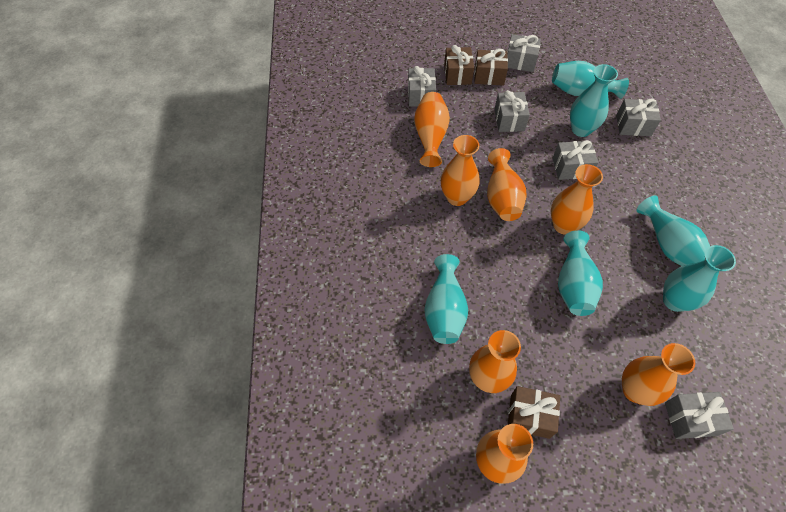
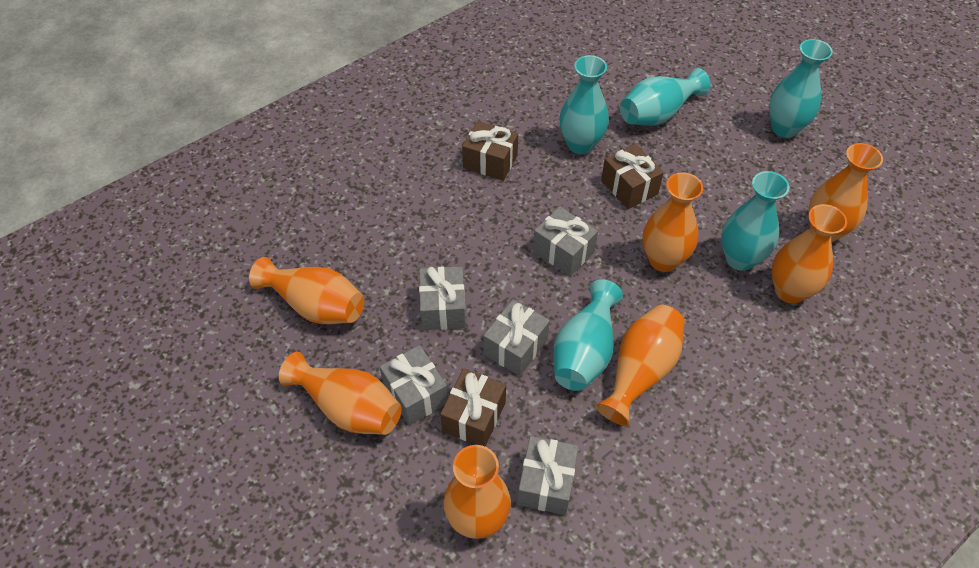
grey gift: [408,66,436,107] [494,90,530,132] [507,34,541,72] [552,140,598,180] [616,99,661,136] [665,392,734,439] = 6 -> [380,345,448,425] [419,266,466,330] [483,299,550,376] [518,436,578,515] [533,207,598,276] = 5
turquoise vase: [424,254,468,344] [552,61,629,99] [558,230,603,316] [570,64,618,137] [637,196,710,266] [663,245,736,312] = 6 -> [553,279,623,391] [560,55,609,154] [620,68,711,126] [721,171,789,271] [769,39,833,138] = 5

